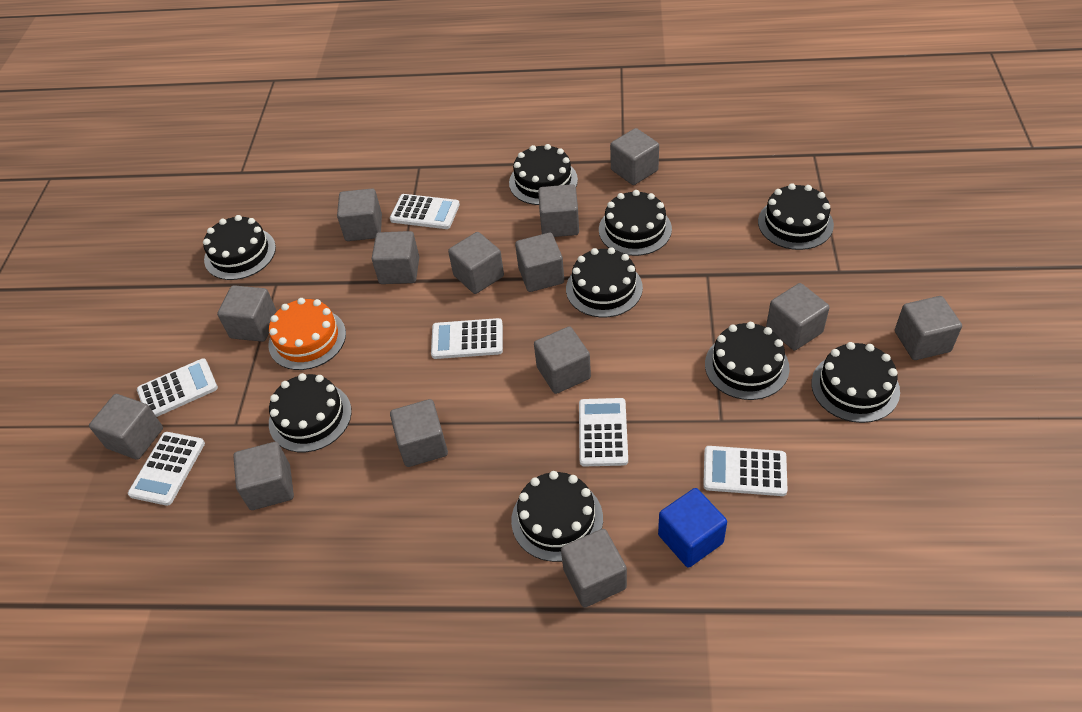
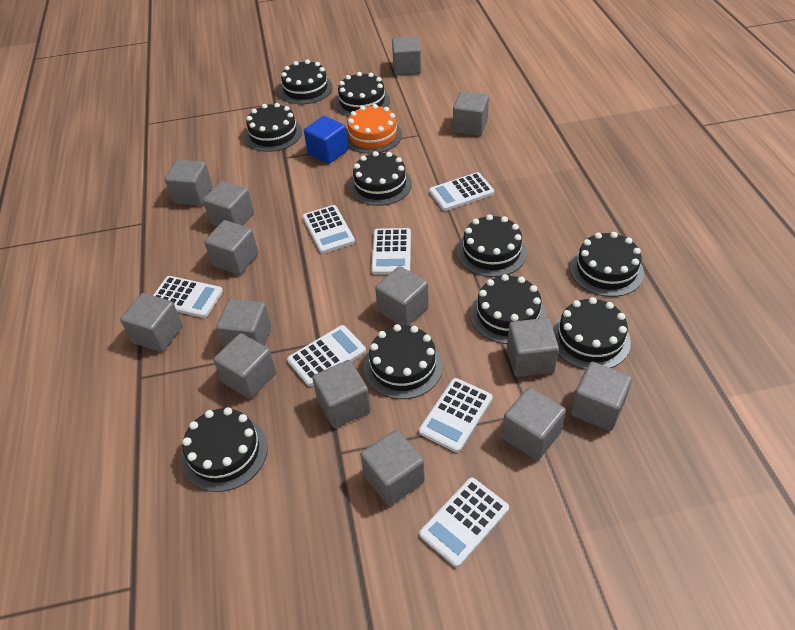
black cake: [203,215,276,280] [269,373,352,452] [509,144,578,205] [511,471,603,562] [566,247,643,318] [599,190,672,256] [705,322,790,400] [758,183,834,250] [811,342,900,423] = 9 -> [182,407,268,492] [245,103,302,152] [279,60,333,104] [335,72,390,117] [349,151,412,206] [364,324,443,399] [457,214,527,277] [470,274,546,344] [553,297,631,370] [570,232,644,297] = 10
white calculator: [128,432,205,506] [137,358,218,417] [390,194,460,229] [431,318,503,359] [579,398,628,466] [703,446,787,496] = 6 -> [153,276,223,318] [287,325,366,386] [303,205,355,254] [371,228,411,275] [419,378,493,453] [419,478,509,567] [429,172,494,211] = 7

